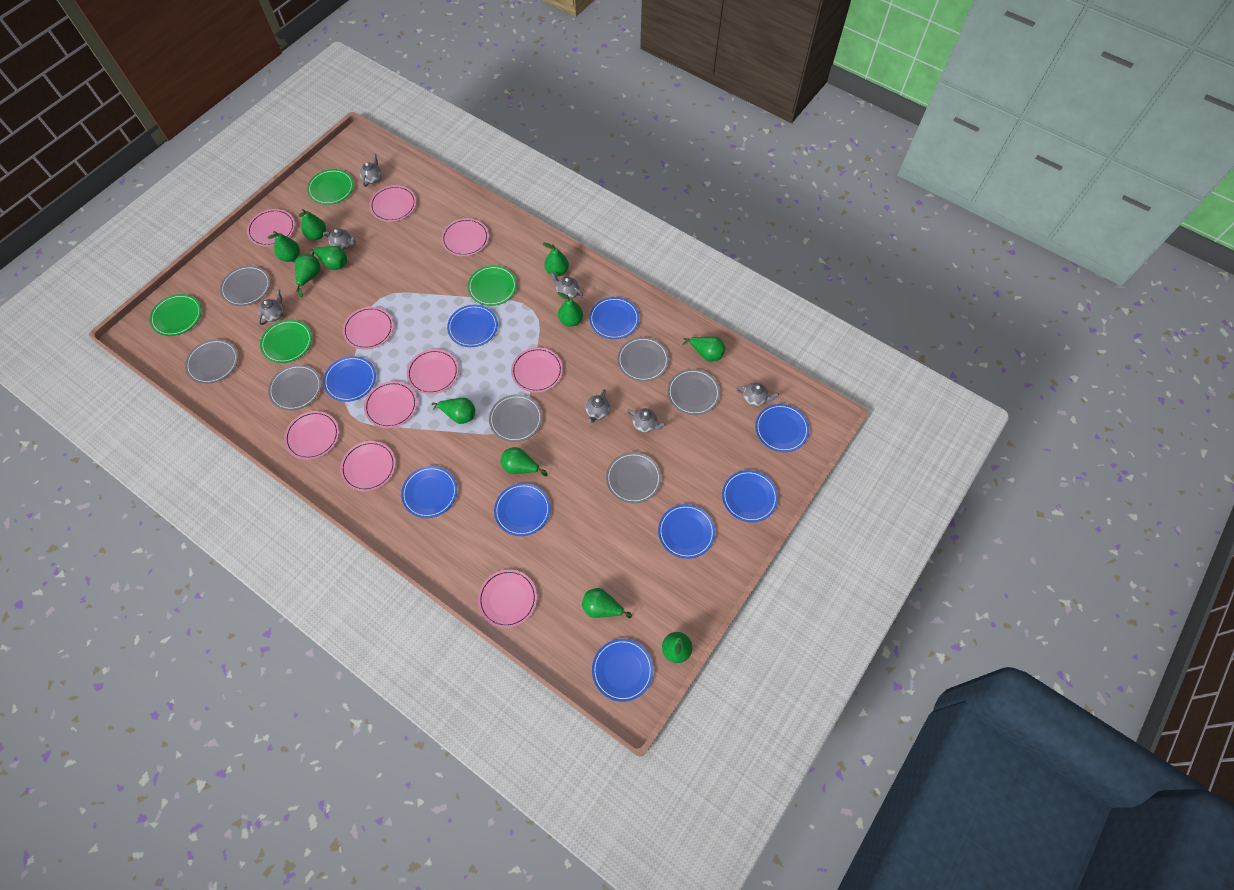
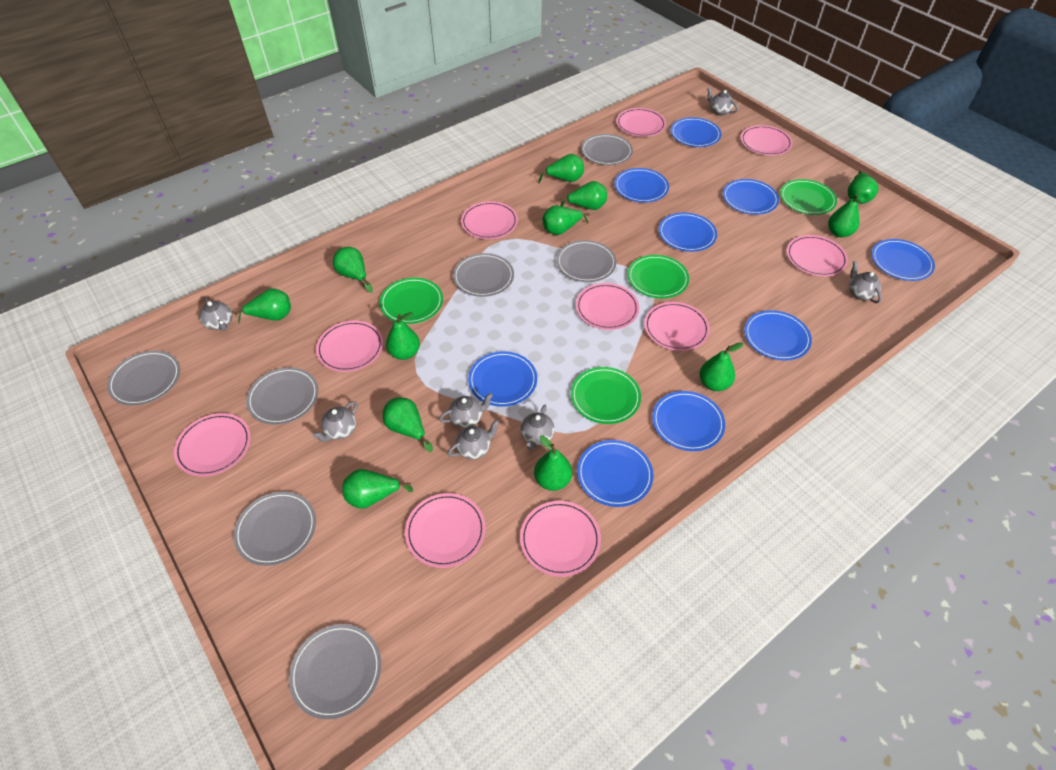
green pear: [268,231,300,262] [295,254,320,298] [299,209,326,240] [310,246,347,270] [432,398,475,424] [500,447,547,476] [543,243,569,276] [557,292,583,327] [582,588,632,618] [662,632,692,663] [682,336,725,362] = 11 -> [234,288,291,324] [333,247,373,293] [342,469,413,509] [383,397,433,452] [386,312,420,360] [534,435,572,491] [538,154,584,184] [542,206,590,235] [560,181,607,210] [699,343,743,391] [828,194,861,237] [848,171,878,204] = 12

